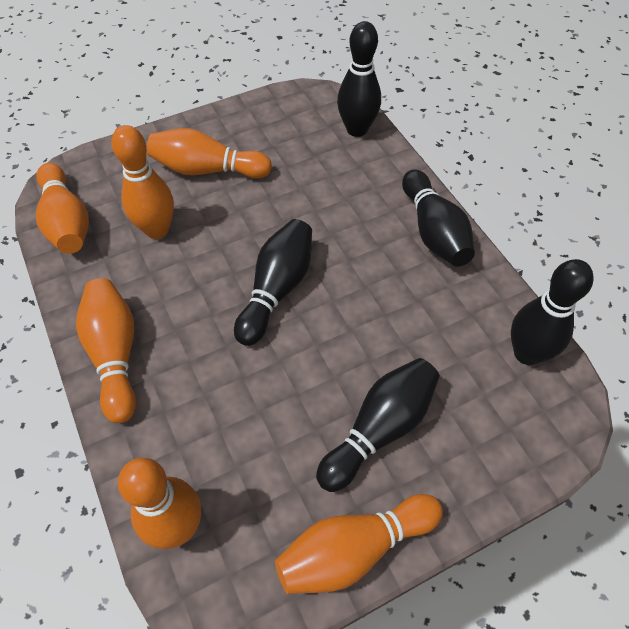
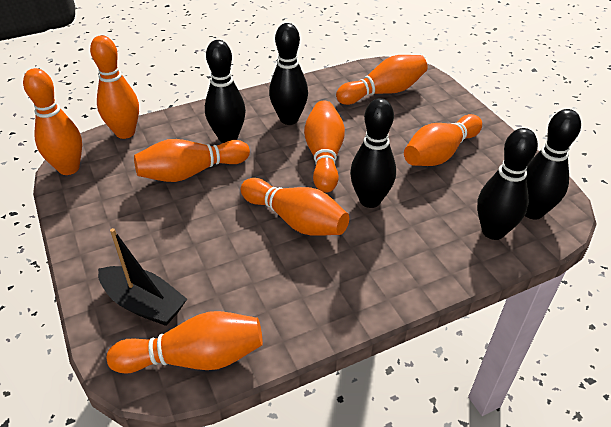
black boat: none = 0 -> [98,228,187,326] = 1
orange bowling pin: [36,163,89,254] [76,278,136,423] [111,125,174,239] [118,458,201,549] [147,128,272,179] [275,494,443,594] = 6 -> [23,68,82,175] [90,35,139,139] [107,311,263,374] [134,139,250,182] [241,178,349,236] [304,100,345,193] [336,55,428,105] [404,114,482,166] = 8

